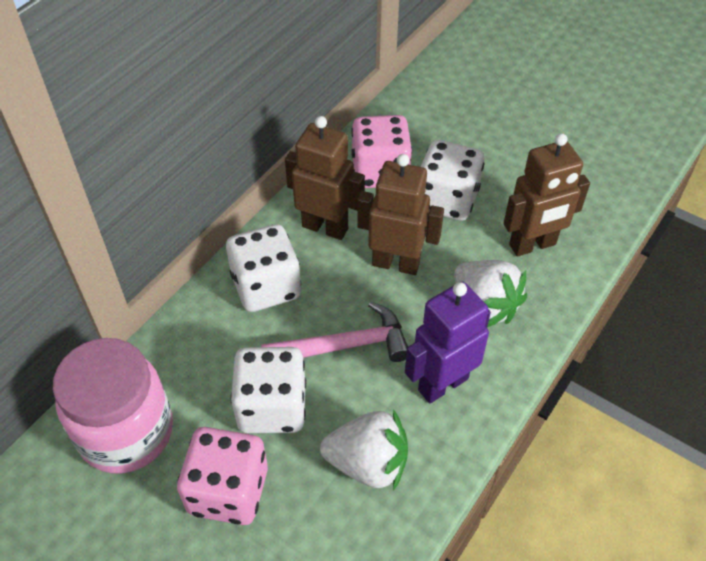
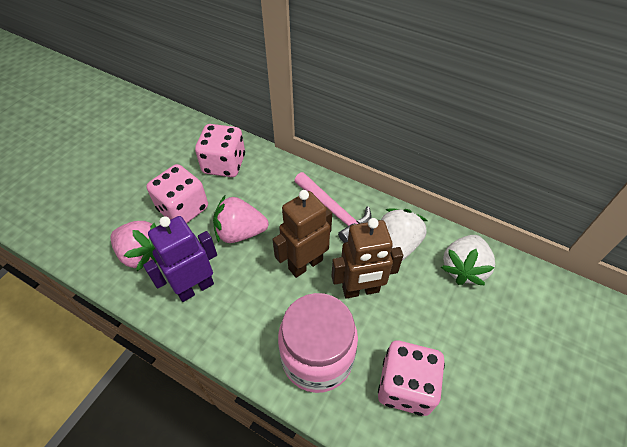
brown robot: [285,116,365,240] [358,154,444,275] [503,133,590,256] = 3 -> [272,190,332,278] [331,218,403,299] = 2
pink dice: [177,427,268,525] [351,115,412,188] = 2 -> [146,164,208,223] [195,124,245,177] [378,341,445,416] = 3
pink strawberry: none = 0 -> [110,221,157,271] [213,196,269,243] = 2
white dice: [226,224,301,312] [230,347,306,433] [421,140,484,221] = 3 -> none = 0

